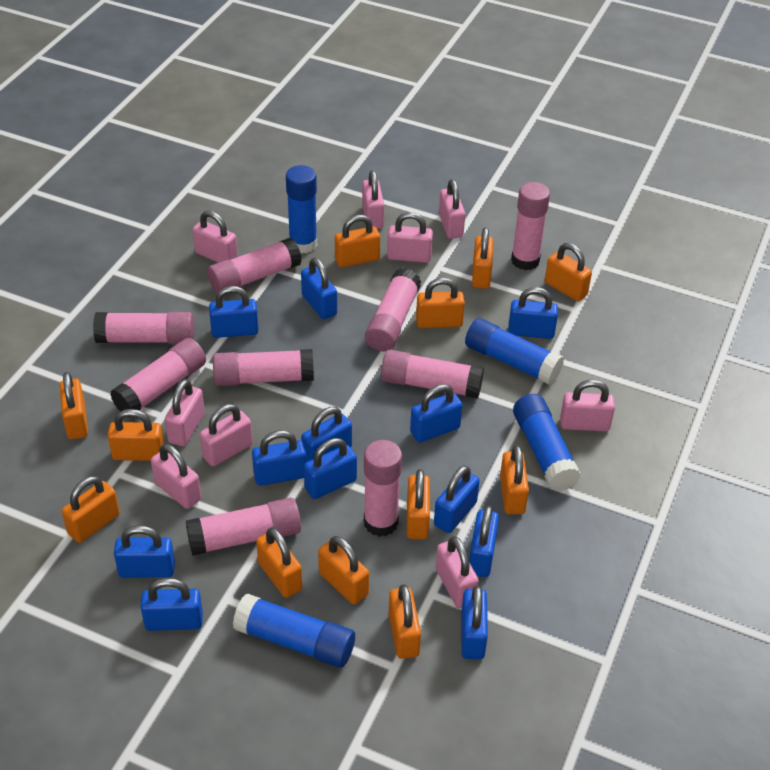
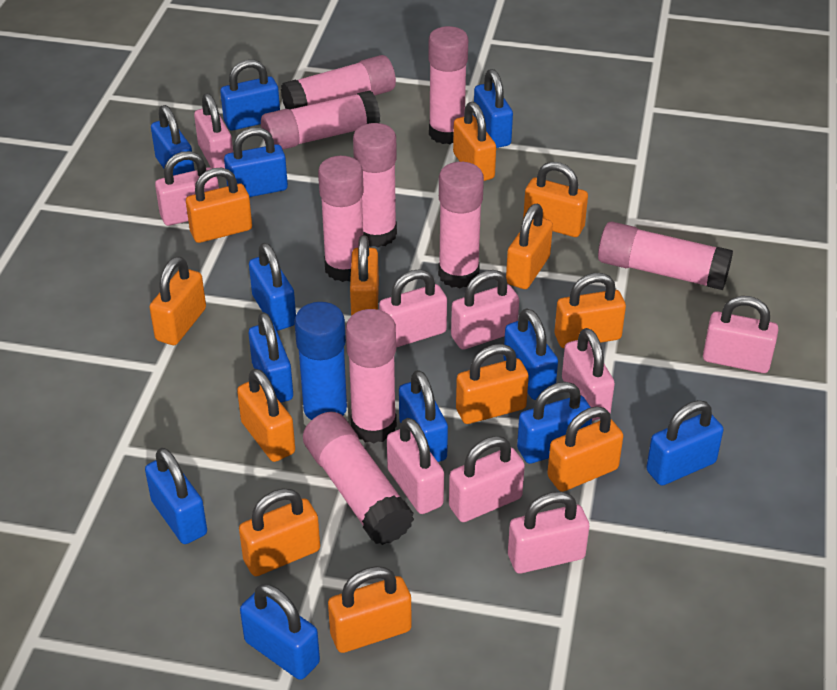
blue glue stick: [233,594,355,668] [286,165,317,254] [465,318,564,385] [513,394,581,491] = 4 -> [294,302,348,426] = 1

